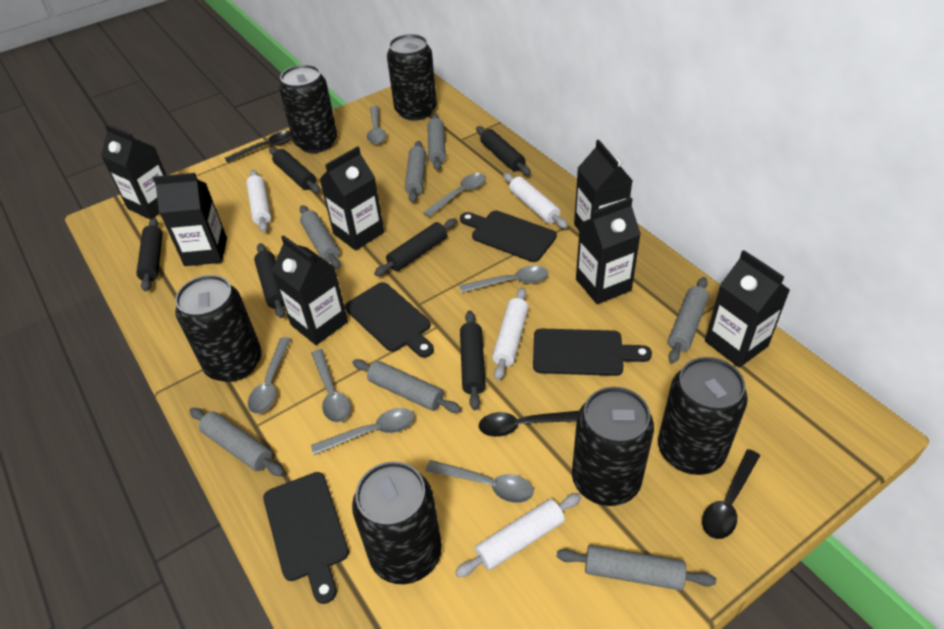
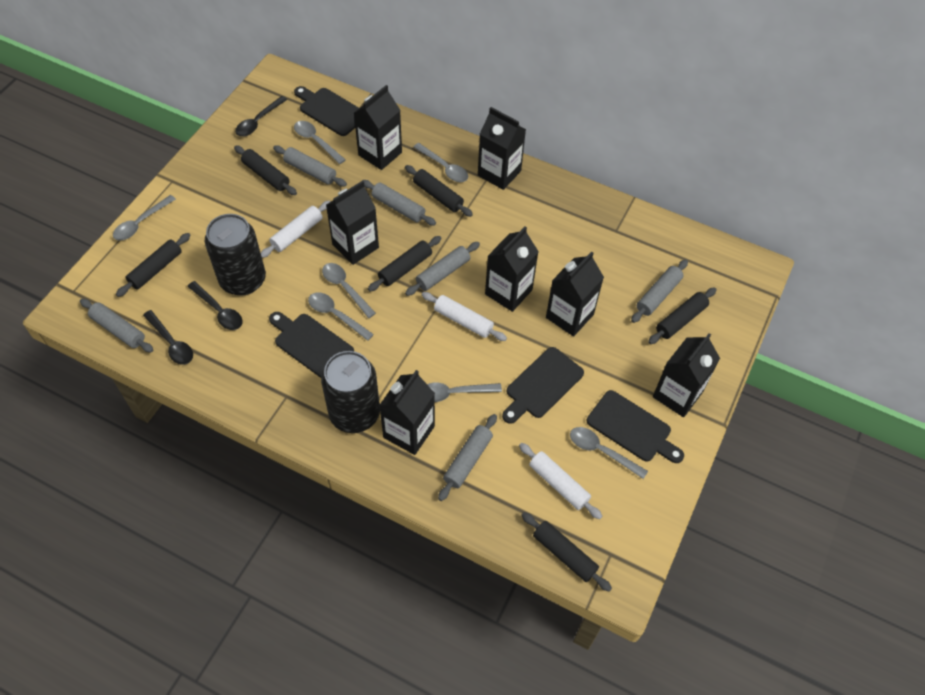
black can: [175,275,262,382] [279,64,337,153] [352,461,442,584] [387,34,437,121] [572,387,654,506] [658,357,748,475] = 6 -> [205,214,266,296] [321,351,380,433] = 2
grey rolling pin: [189,408,284,476] [300,205,341,269] [352,359,461,413] [405,141,426,203] [427,114,446,171] [557,545,716,590] [668,277,709,363] = 7 -> [80,299,153,352] [273,146,347,187] [362,180,436,226] [405,242,480,296] [438,414,497,501] [631,259,688,323] = 6
white rolling pin: [246,170,271,232] [455,493,582,577] [492,287,529,380] [503,173,568,229] = 4 -> [261,201,331,258] [422,292,507,341] [519,443,603,519] = 3

